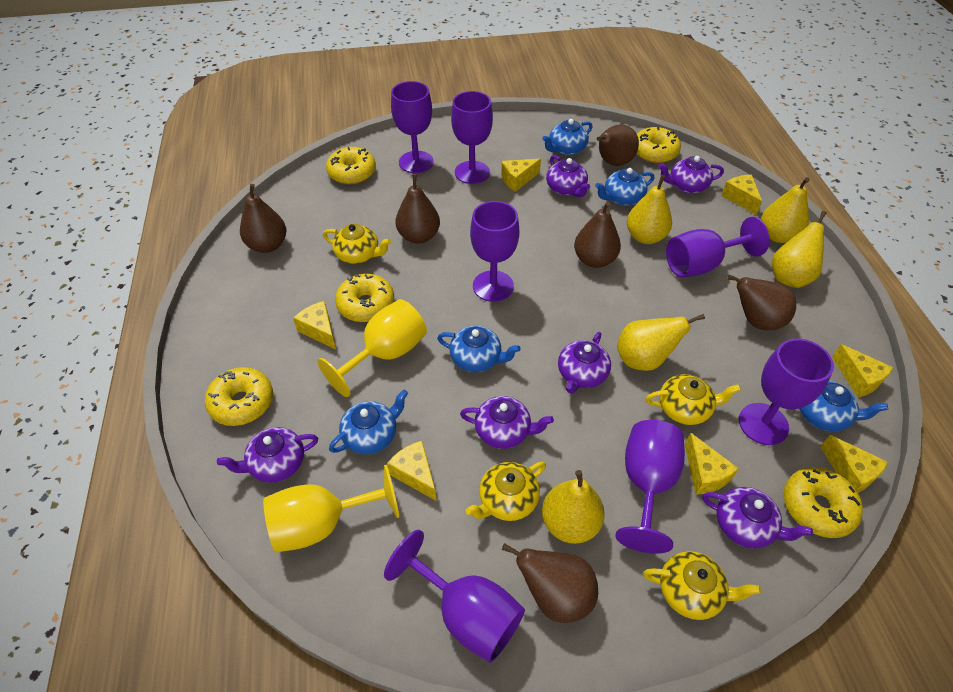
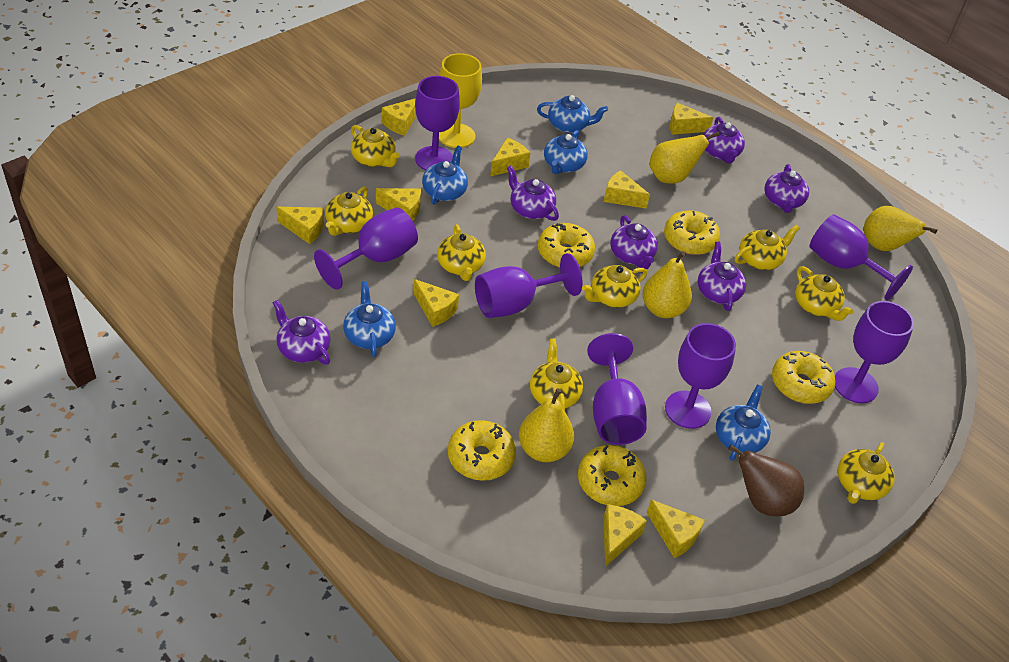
brown pear: [240,184,286,253] [396,174,440,244] [502,543,598,623] [574,202,621,268] [597,124,639,166] [727,275,796,330] = 6 -> [728,445,804,516] = 1
yellow cheese: [293,301,336,349] [387,441,437,501] [501,159,541,192] [685,433,739,495] [721,175,762,215] [820,435,888,493] [832,344,893,397] = 7 -> [276,207,324,244] [376,188,421,221] [382,98,416,136] [413,279,459,327] [490,138,530,176] [603,504,647,567] [604,170,650,209] [647,500,705,558] [670,103,713,135] = 9
yellow goblet: [263,465,399,552] [318,299,427,397] = 2 -> [439,53,482,148] = 1
yellow pear: [542,470,605,544] [617,314,705,371] [627,175,672,244] [761,177,810,243] [772,211,827,288] = 5 -> [519,388,574,462] [642,251,692,318] [649,131,720,184] [864,206,937,251] = 4
yellow teapot: [323,224,391,264] [466,462,546,521] [643,551,761,620] [646,374,741,425] = 4 -> [325,187,373,236] [351,125,400,167] [437,224,486,281] [530,338,583,411] [582,265,647,308] [735,225,800,270] [795,266,854,321] [838,442,895,504] = 8

